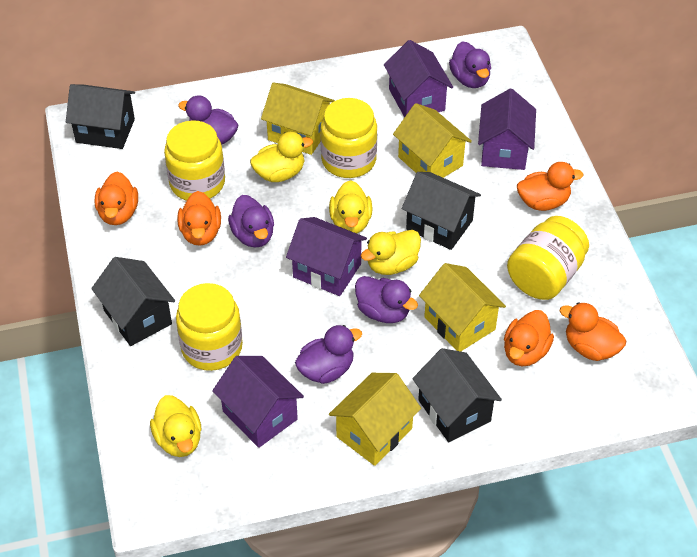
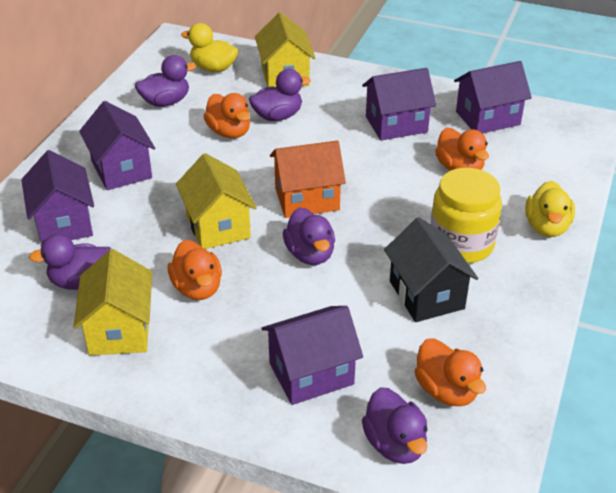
black house: [66,84,135,149] [91,257,175,346] [402,172,481,250] [412,348,502,442] = 4 -> [384,217,478,322] = 1
orange duck: [95,172,138,225] [177,191,221,246] [504,310,554,366] [517,162,583,211] [560,302,626,361] = 5 -> [168,240,222,300] [204,93,250,138] [415,339,486,406] [435,128,489,171] = 4
orange house: none = 0 -> [270,140,346,218] = 1
purple house: [212,356,304,448] [286,217,367,296] [384,40,453,118] [478,88,536,170] = 4 -> [21,150,94,245] [79,101,155,190] [261,306,363,405] [362,68,436,140] [454,61,532,133] = 5
yellow duck: [150,395,202,457] [250,132,313,182] [329,180,373,233] [361,230,421,275] = 4 -> [181,23,238,72] [525,181,575,237] = 2
yellow house: [261,83,335,155] [329,373,421,466] [393,103,472,178] [419,263,506,352] = 4 -> [73,249,152,356] [176,153,257,249] [255,12,315,87] = 3
yellow jar: [164,120,225,201] [176,283,243,371] [320,98,377,178] [507,216,589,300] = 4 -> [430,168,502,263] = 1

